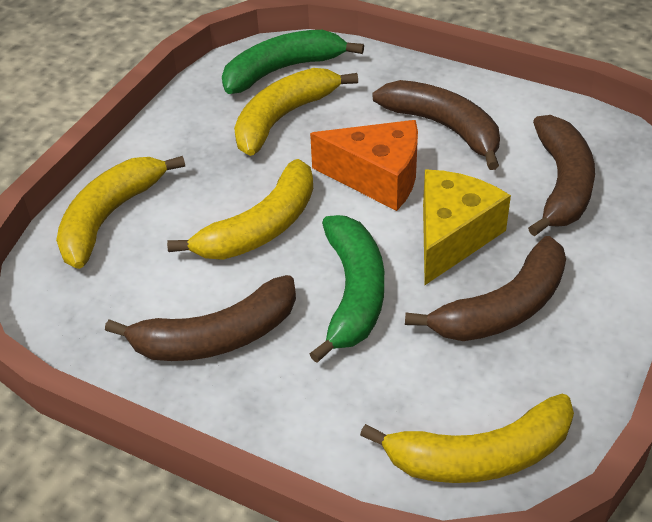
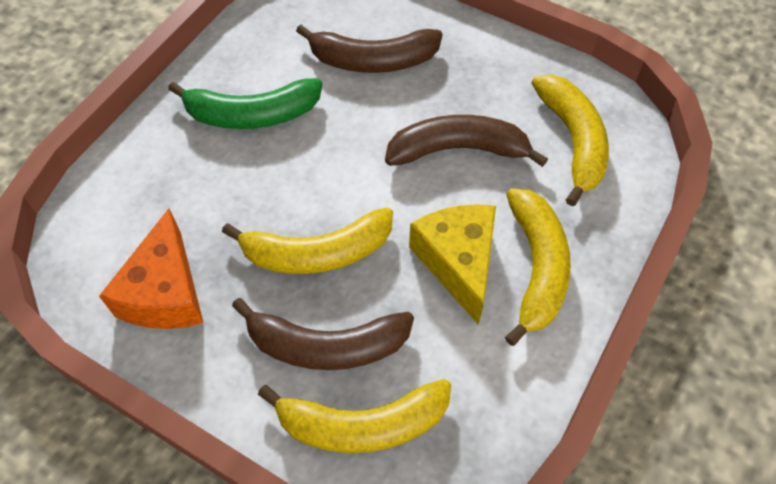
brown banana: [105,275,296,361] [372,80,500,170] [405,236,566,341] [528,115,595,236] = 4 -> [232,298,414,370] [296,25,442,73] [385,115,548,167] = 3
green banana: [222,30,364,94] [310,215,384,363] = 2 -> [168,78,322,129] = 1

